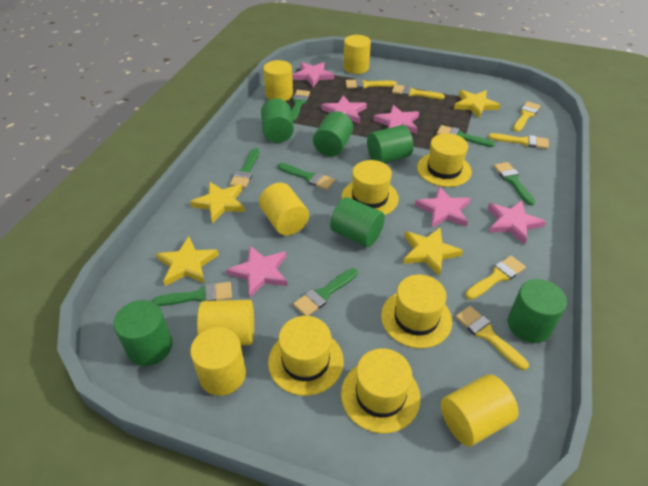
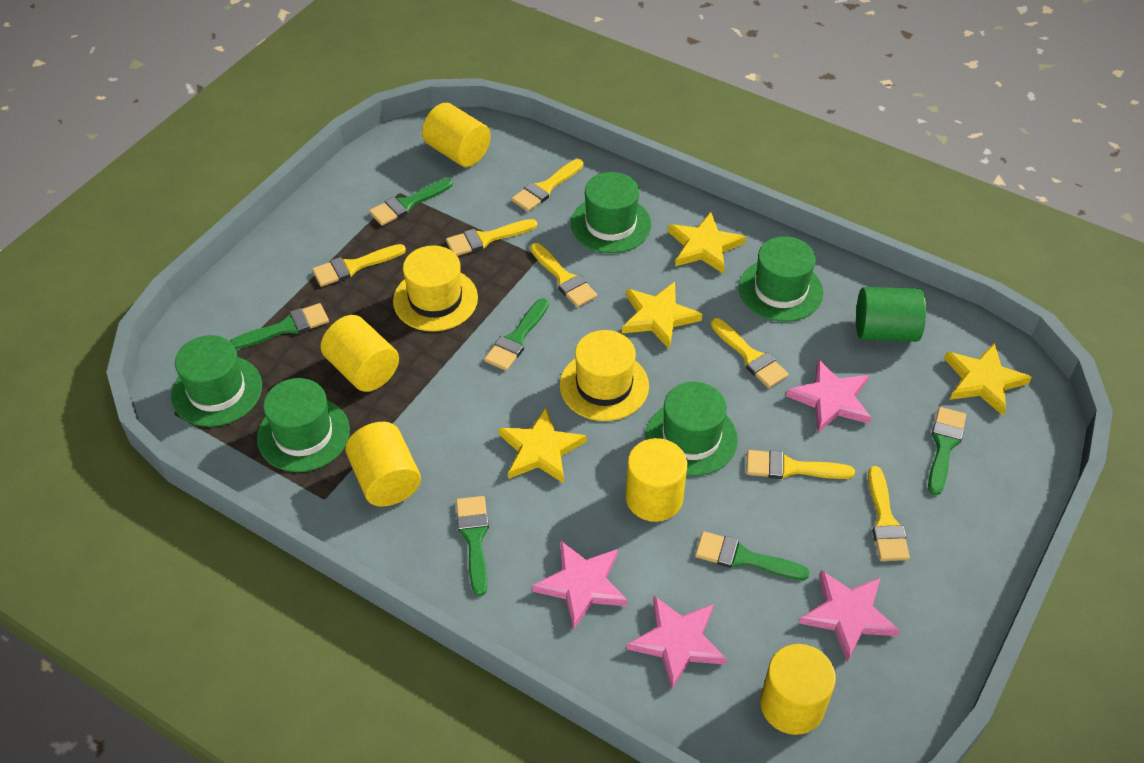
green brush: [152,282,232,306] [230,148,259,188] [278,163,335,190] [291,90,310,121] [293,268,358,316] [437,125,495,147] [494,162,535,206] = 7 -> [230,303,329,349] [369,178,453,226] [456,496,489,596] [484,298,549,371] [695,531,810,580] [928,407,966,495] = 6
green cylinder: [113,300,172,366] [261,98,294,143] [313,111,353,157] [330,197,385,247] [367,125,413,163] [508,279,567,343] = 6 -> [856,287,926,342] = 1
green hat: none = 0 -> [171,335,262,427] [257,378,350,472] [571,172,651,253] [645,382,738,476] [739,236,823,322] = 5
pink star: [226,246,287,297] [292,62,334,87] [322,95,367,124] [374,105,419,133] [415,186,471,228] [487,200,546,245] = 6 -> [532,540,628,630] [627,596,727,689] [786,359,871,433] [799,570,900,662] = 4
yellow brush: [346,79,397,89] [392,85,445,99] [455,306,529,370] [465,256,526,300] [488,133,549,149] [513,101,540,132] = 6 -> [312,244,406,287] [446,219,537,256] [511,159,583,212] [530,243,597,307] [711,318,789,388] [746,450,855,479] [868,466,910,561] = 7
yellow cylinder: [190,327,246,396] [197,300,254,345] [259,183,309,235] [263,60,293,101] [343,35,371,74] [441,374,519,446] = 6 -> [321,315,399,392] [345,422,421,507] [422,103,491,167] [626,438,687,522] [760,644,836,735] = 5
yellow hat: [268,316,344,396] [341,348,421,434] [342,160,399,215] [381,275,452,348] [417,133,472,187] = 5 -> [393,245,478,331] [560,330,649,421] = 2

